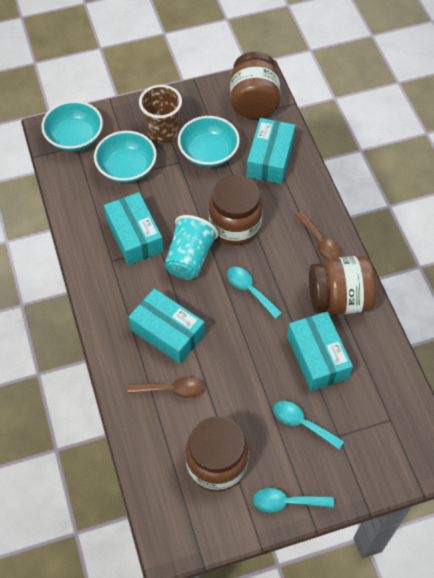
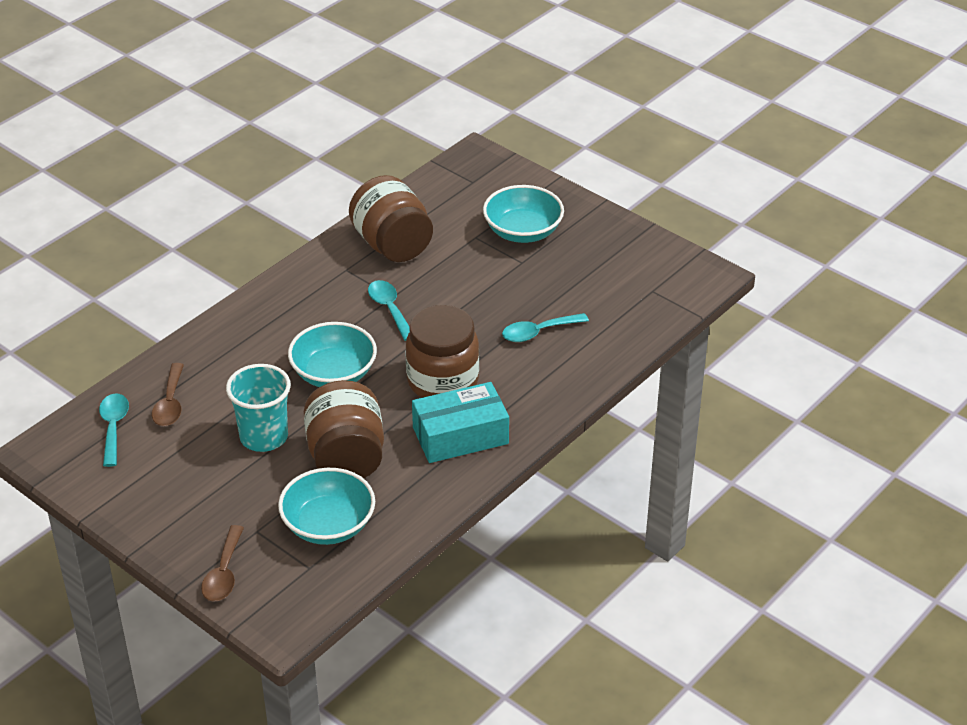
brown cup: [139,85,182,144] = 1 -> none = 0
brown jar: [185,417,249,492] [209,175,263,245] [230,52,280,119] [309,256,376,315] = 4 -> [304,380,384,478] [349,175,433,262] [406,305,479,398] = 3
turquoise box: [104,192,164,265] [129,288,205,364] [247,118,295,184] [287,312,353,391] = 4 -> [412,382,509,463] = 1

